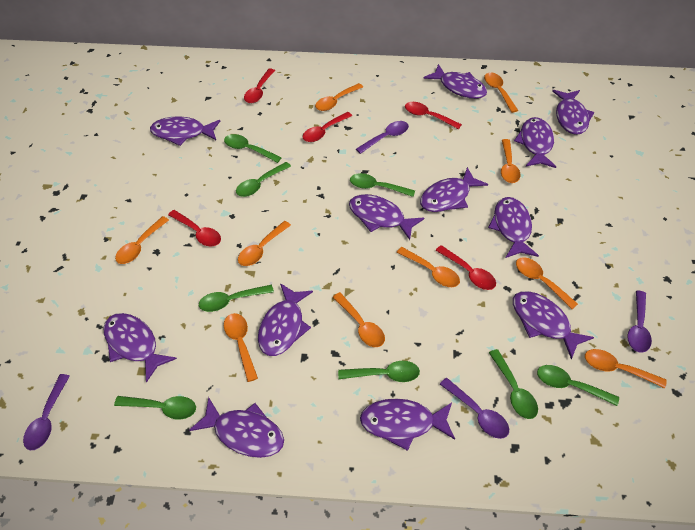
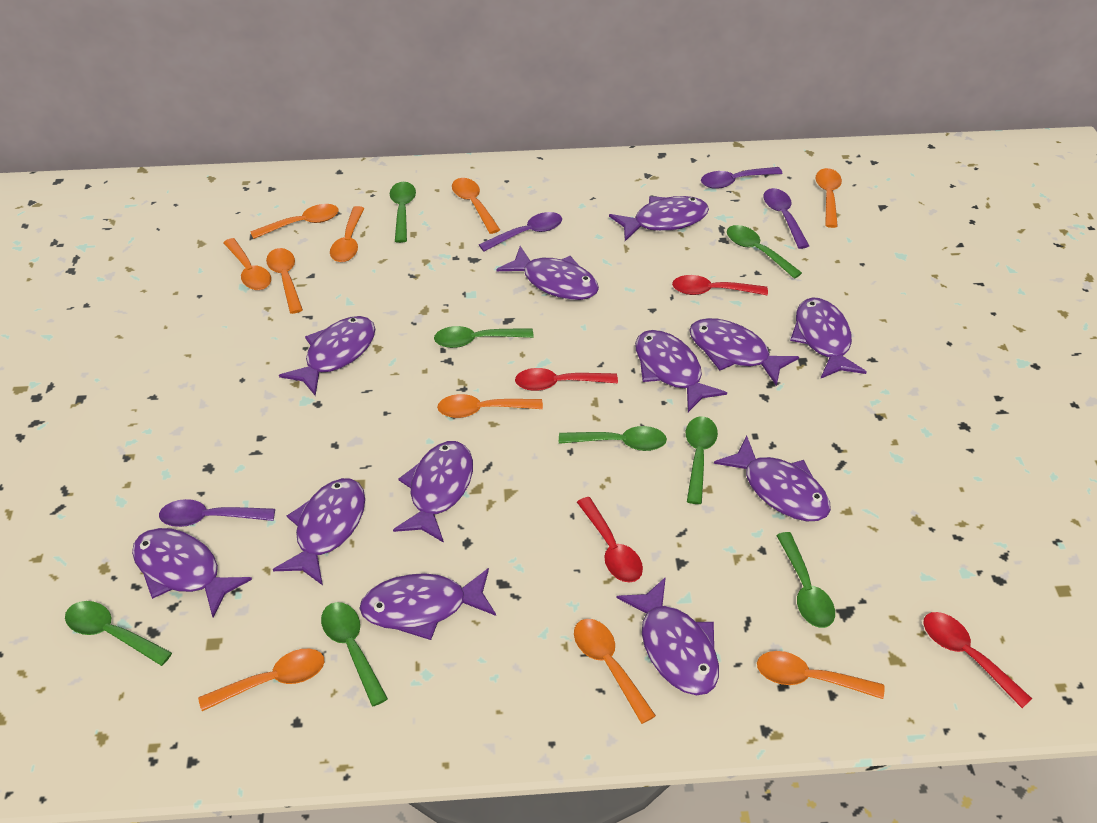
red spoon: [168,210,221,247] [244,68,275,103] [302,112,352,142] [405,102,462,129] [435,245,496,290] = 5 -> [515,368,618,391] [577,497,643,583] [672,275,768,295] [923,612,1032,708] = 4

